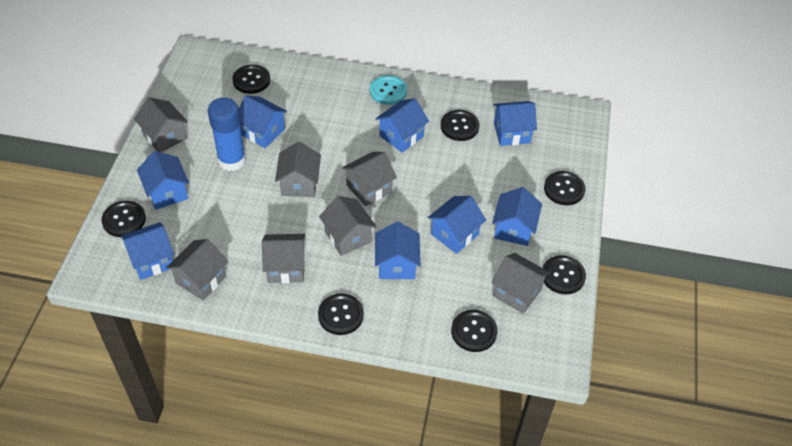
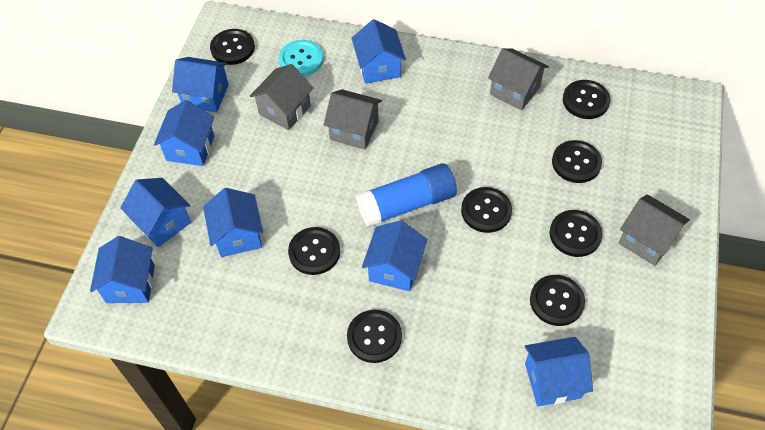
black button: [101,201,146,237] [232,65,270,94] [318,293,364,335] [440,110,479,141] [451,310,498,352] [543,255,586,294] [544,171,586,205] = 7 -> [210,29,255,65] [288,227,340,275] [347,310,402,363] [461,187,512,233] [530,275,585,326] [550,210,602,257] [552,140,602,183] [563,80,610,119] = 8
grey house: [134,97,188,152] [166,239,228,300] [262,234,305,283] [275,141,321,197] [319,196,376,256] [342,152,397,206] [492,253,550,314] = 7 -> [250,64,313,130] [324,89,382,150] [488,48,549,110] [619,194,690,266] = 4

